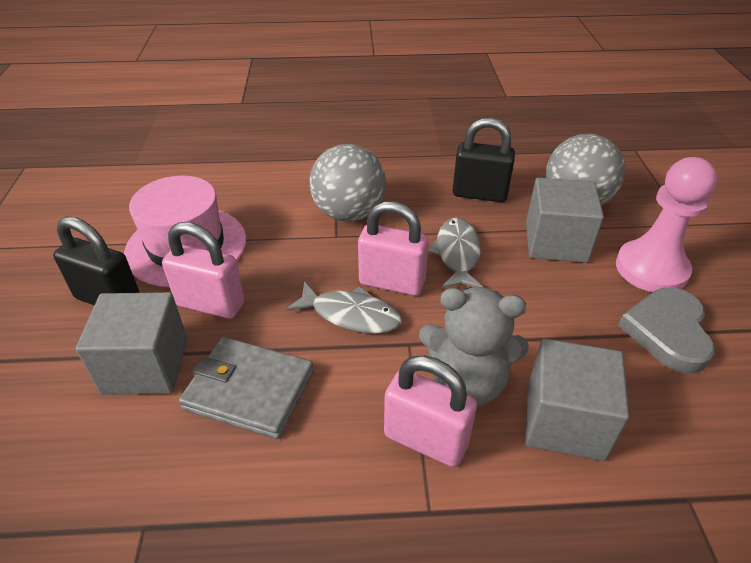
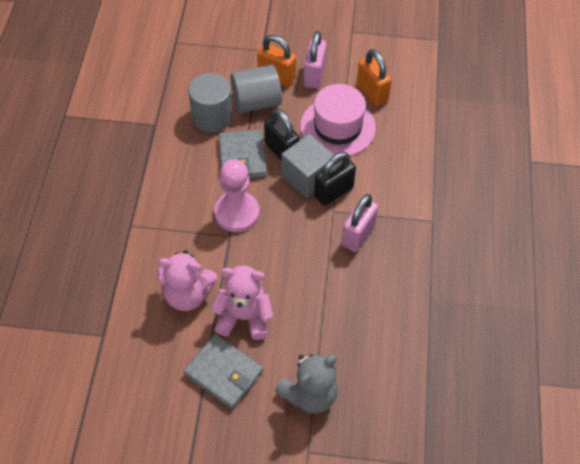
grey ball: [309,144,386,222] [546,134,625,206] = 2 -> none = 0
grey cube: [76,292,188,395] [525,339,629,461] [526,178,604,263] = 3 -> [281,134,334,198] = 1
grey cylinder: none = 0 -> [188,73,233,132] [231,65,282,113] = 2
grey fish: [286,281,402,334] [428,218,483,288] = 2 -> none = 0
grey heart: [618,288,715,373] = 1 -> none = 0
grey wallet: [179,337,314,439] = 1 -> [183,334,263,409] [219,129,267,178] = 2
orange padlock: none = 0 -> [257,35,296,87] [357,49,392,106] = 2
pink padlock: [162,222,245,319] [358,201,429,296] [384,355,477,467] = 3 -> [303,31,327,89] [341,194,378,252] = 2
pink teddy bear: none = 0 -> [157,250,217,311] [211,266,273,340] = 2

